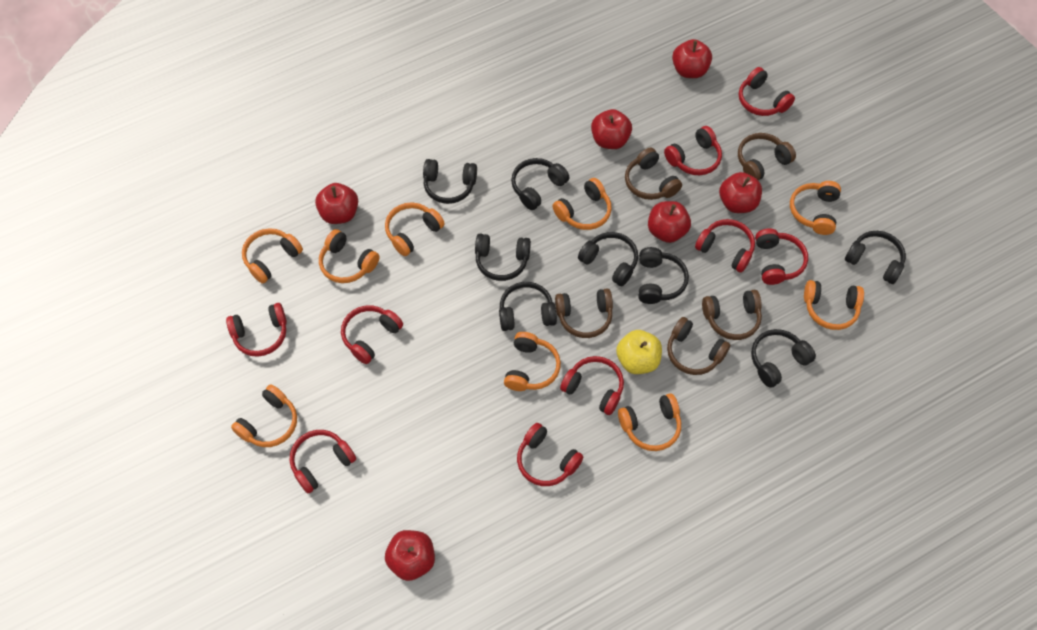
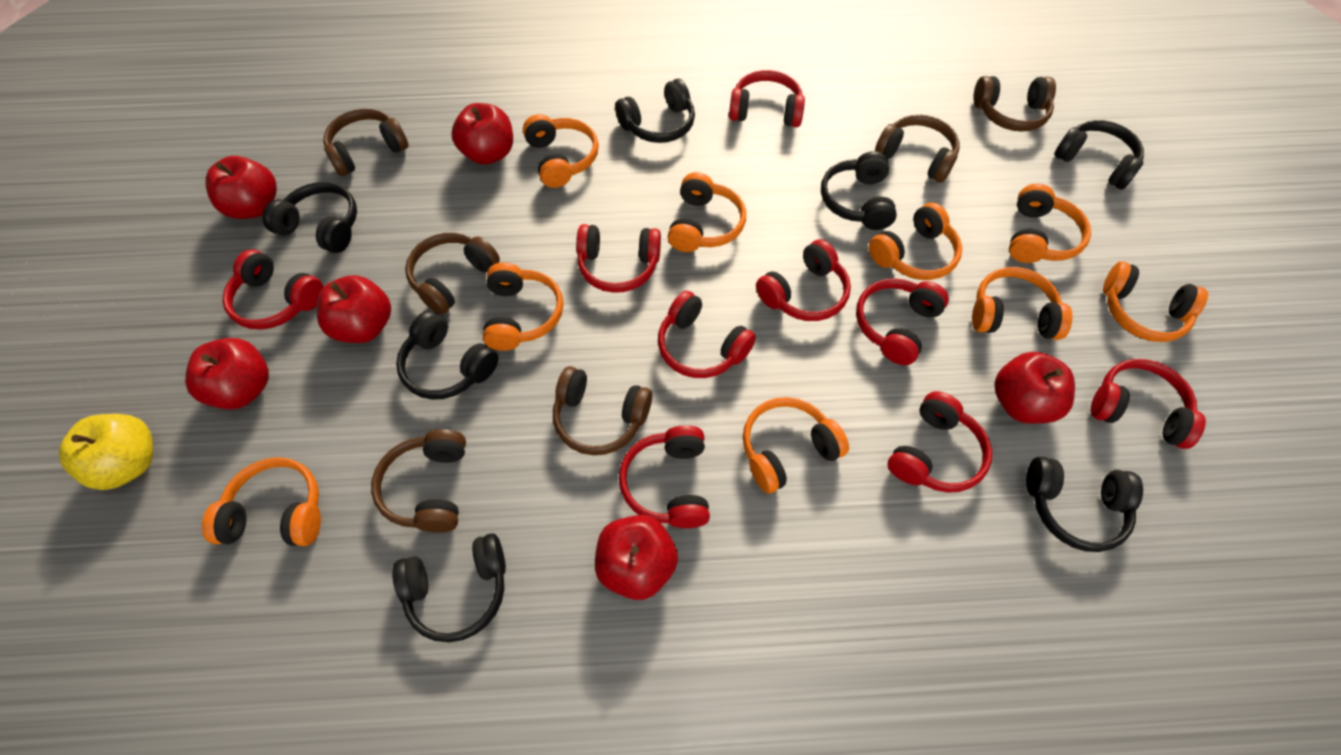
black headphones: [423,159,477,204] [475,234,531,281] [499,282,557,331] [511,158,569,210] [578,232,638,286] [638,247,689,304] [751,329,816,388] [845,231,906,284] = 8 -> [262,182,357,253] [392,533,506,642] [396,311,498,400] [615,79,695,143] [821,151,897,230] [1026,457,1143,552] [1054,120,1144,190] = 7
brown headphones: [555,288,613,338] [625,147,682,200] [667,317,730,375] [702,290,762,340] [738,133,796,181] = 5 -> [323,109,409,176] [371,429,466,533] [405,233,500,315] [553,366,652,455] [875,115,960,183] [974,76,1056,132] = 6

